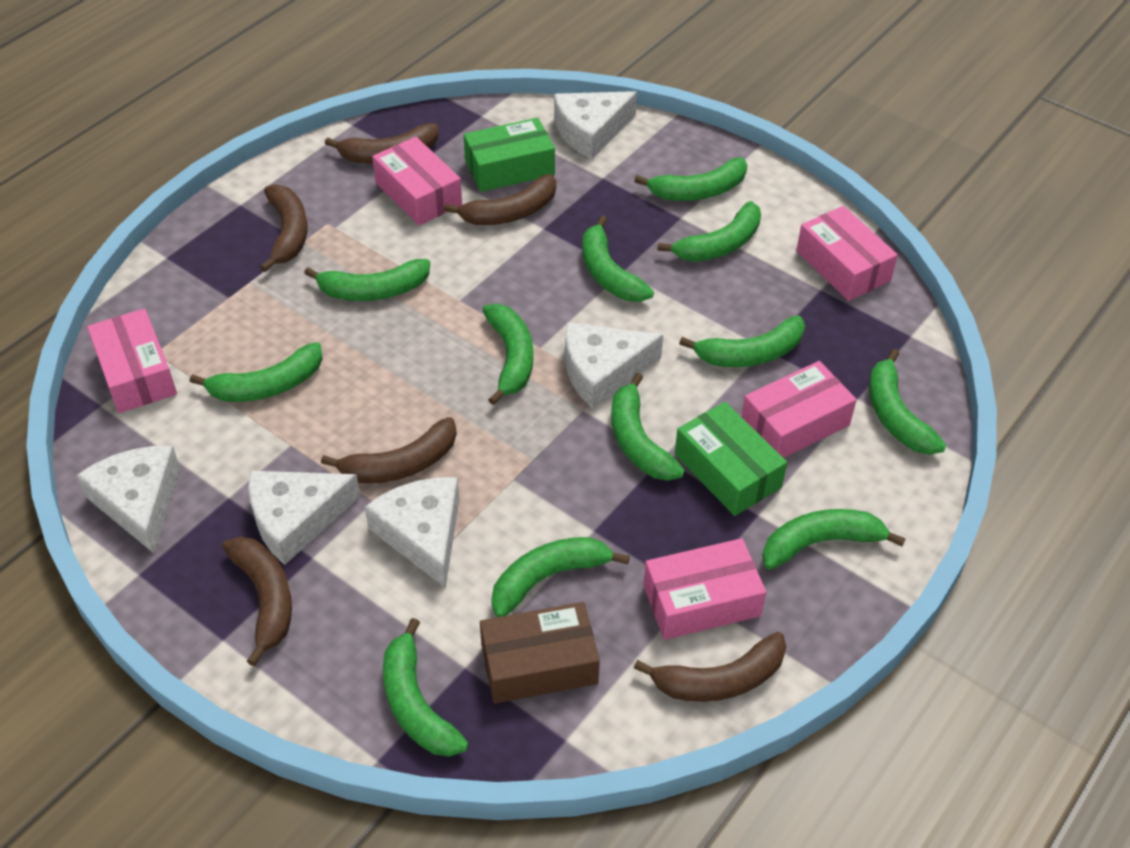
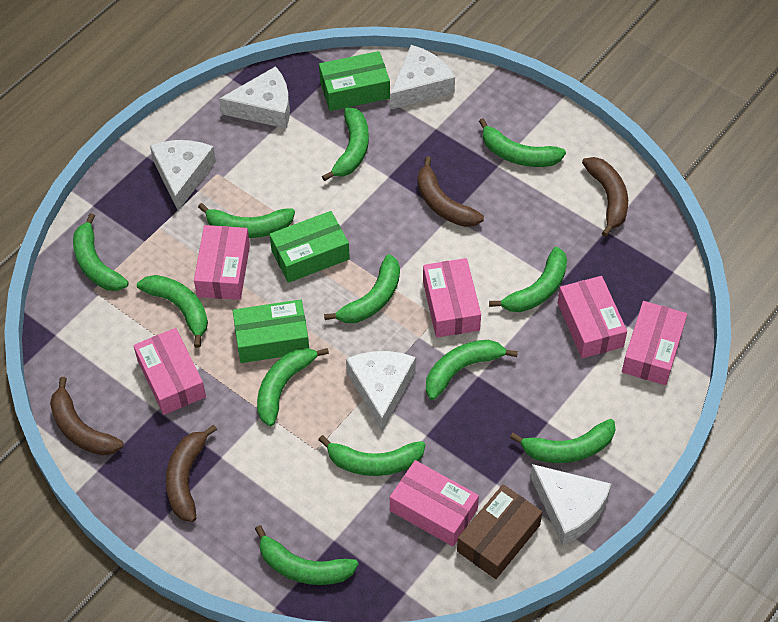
brown banana: [222,537,292,666] [260,184,307,272] [321,417,457,484] [325,123,439,163] [444,174,556,225] [634,632,787,702] = 6 -> [50,377,123,455] [166,425,217,522] [417,156,484,227] [582,157,628,237] = 4
green box: [464,118,555,192] [675,402,787,516] = 2 -> [233,299,309,363] [269,211,350,283] [319,51,390,111] = 3
pink box: [87,308,177,413] [372,137,462,225] [643,538,766,640] [741,361,857,458] [796,206,898,301] = 5 -> [133,328,206,415] [194,225,250,300] [390,460,479,546] [423,258,481,337] [558,276,627,358] [622,301,687,385] = 6

